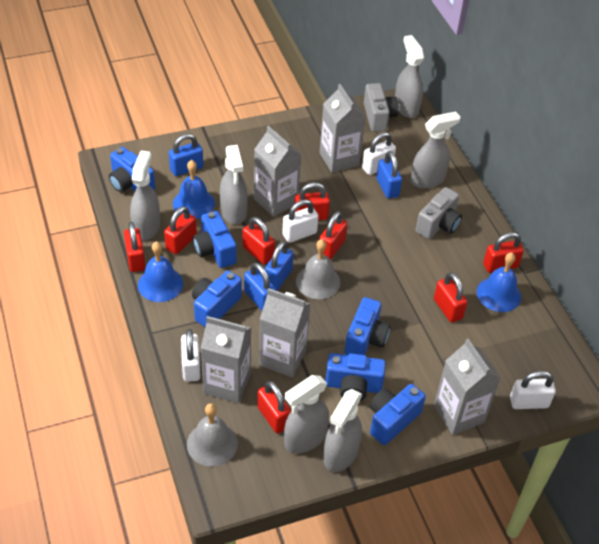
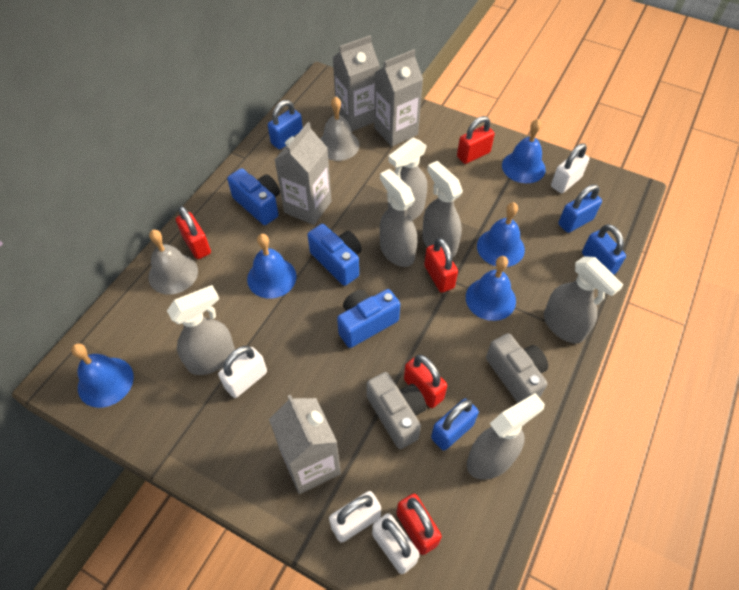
blue bell: [138,241,183,302] [173,160,215,219] [477,252,521,312] = 3 -> [71,343,134,408] [247,234,297,299] [466,256,516,321] [477,202,525,267] [502,119,546,183] = 5
blue camera: [109,147,155,192] [192,270,242,327] [193,211,237,268] [325,353,386,401] [344,297,391,355] [370,384,426,445] = 6 -> [227,168,280,225] [308,224,362,286] [337,289,400,348] = 3
grey carton: [201,316,251,403] [254,126,302,217] [259,288,310,377] [319,84,366,173] [434,339,500,435] = 5 -> [269,395,341,494] [275,122,331,225] [333,35,379,131] [374,49,423,147] = 4
red padlock: [124,222,145,272] [164,206,197,254] [243,217,275,265] [257,381,291,434] [295,182,330,220] [319,211,347,260] [434,272,468,323] [483,232,524,273] = 8 -> [176,206,211,259] [397,494,442,555] [404,355,447,408] [424,238,458,293] [457,116,495,164] = 5

